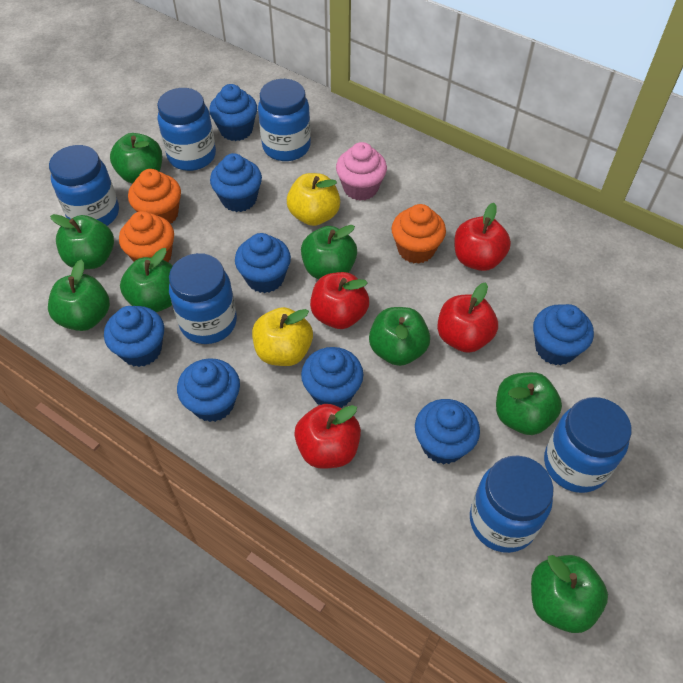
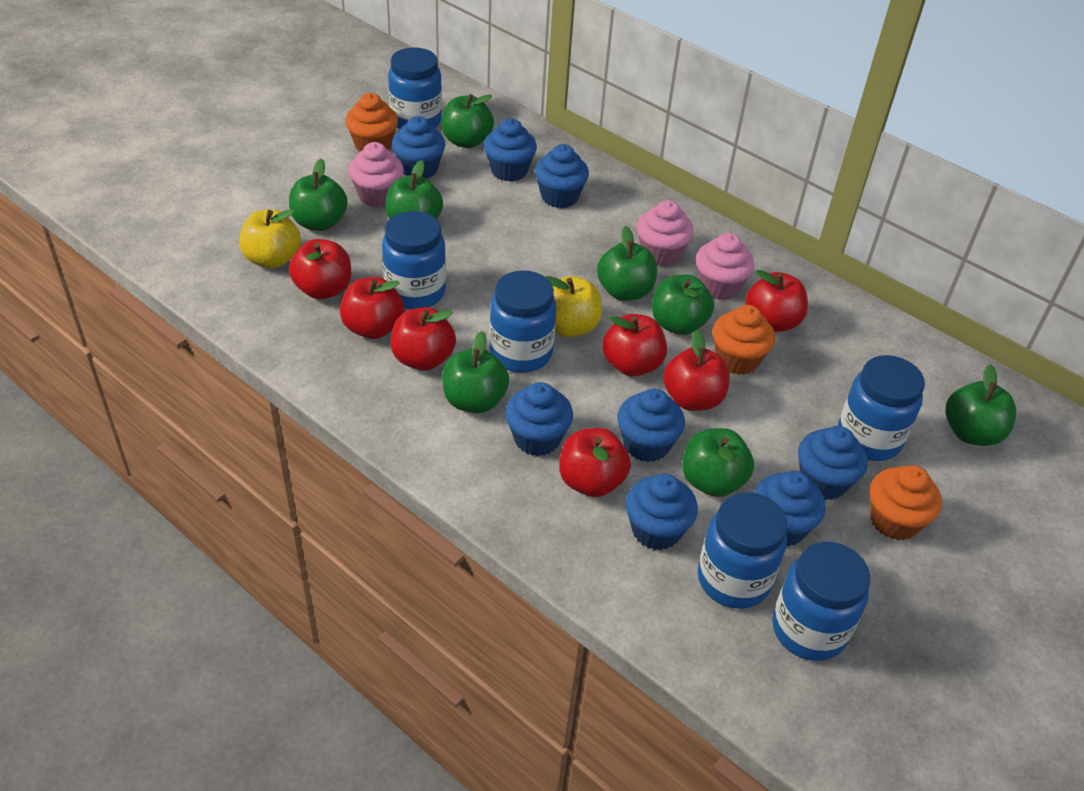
pink cupcake: [336,142,387,201] = 1 -> [348,142,404,207] [637,200,694,266] [696,233,754,300] = 3
red apple: [294,404,361,469] [310,272,369,329] [437,283,498,353] [454,203,511,271] = 4 -> [289,239,351,299] [340,277,404,339] [391,307,456,371] [559,428,631,497] [602,314,667,377] [663,330,730,411] [746,270,808,332] = 7

